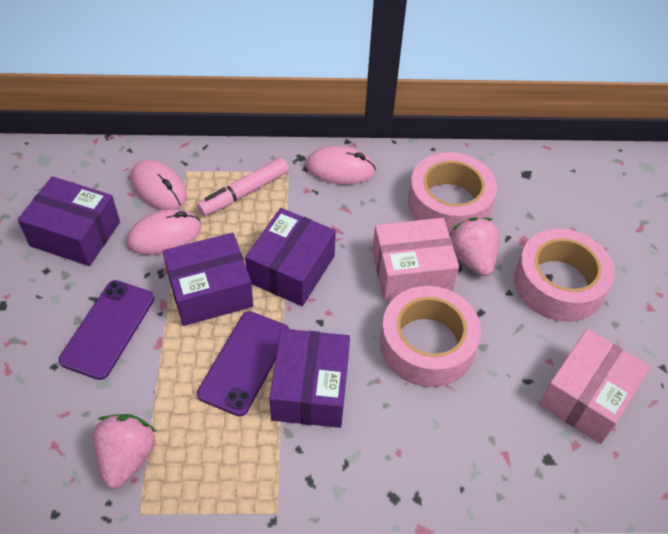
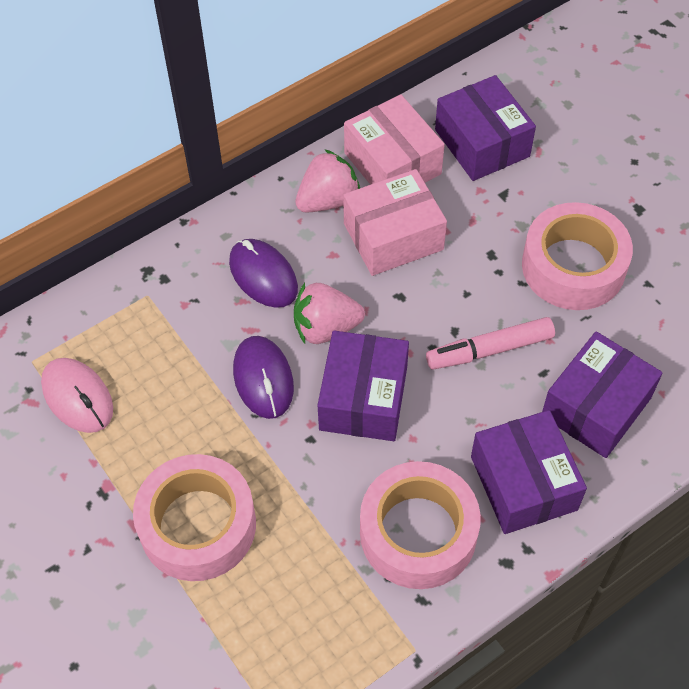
pink mouse: [127,209,201,255] [131,160,187,210] [306,146,376,185] = 3 -> [41,358,113,433] = 1
purple mouse: none = 0 -> [229,239,298,308] [233,336,294,419] = 2
purple phone: [59,280,154,380] [197,311,289,417] = 2 -> none = 0

